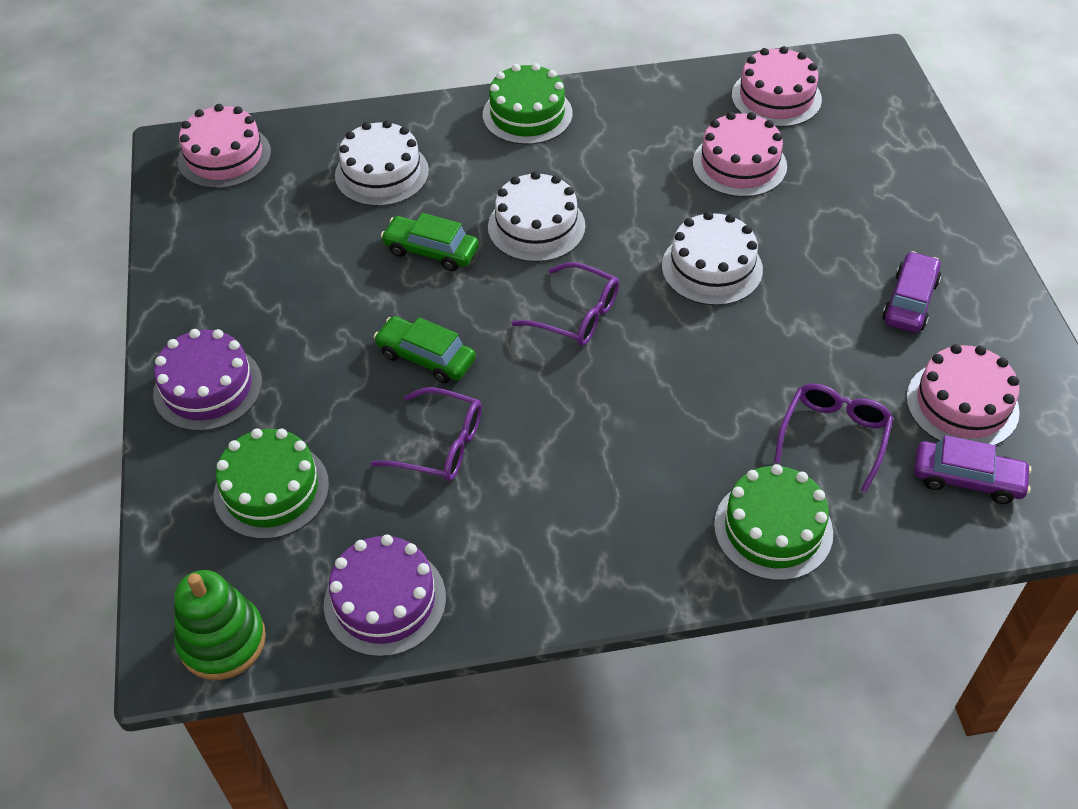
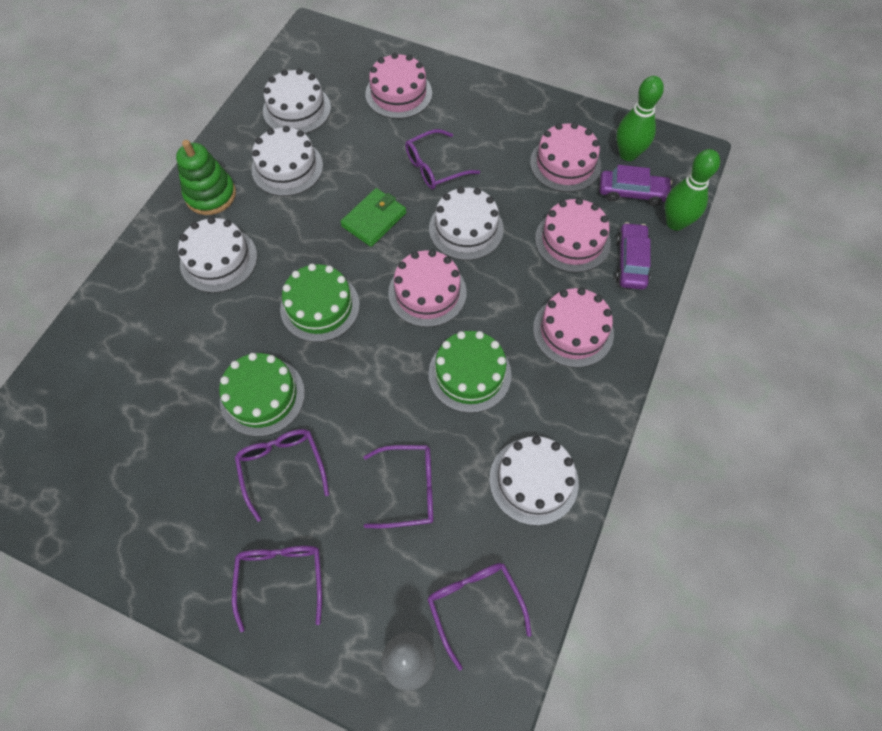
green bowling pin: none = 0 -> [616,76,664,161] [665,149,720,231] = 2
green car: [374,316,476,383] [381,213,479,271] = 2 -> none = 0
green wallet: none = 0 -> [340,188,406,247] = 1
grey bowling pin: none = 0 -> [382,632,435,691] = 1
pink cake: [178,104,271,189] [693,112,787,197] [732,46,822,127] [906,344,1020,445] = 4 -> [365,53,432,119] [388,250,467,327] [530,122,601,192] [533,288,614,368] [535,198,611,273] = 5
purple cake: [153,329,262,431] [324,534,446,657] = 2 -> none = 0
purple glasses: [371,387,482,481] [511,262,619,346] [774,384,893,492] = 3 -> [232,546,322,632] [235,429,329,522] [363,445,434,528] [405,129,480,189] [427,563,532,670] = 5
white cake: [335,120,429,206] [488,171,585,262] [662,211,763,306] = 3 -> [178,217,257,293] [251,126,323,196] [263,69,331,134] [429,187,504,260] [489,436,579,526] = 5

